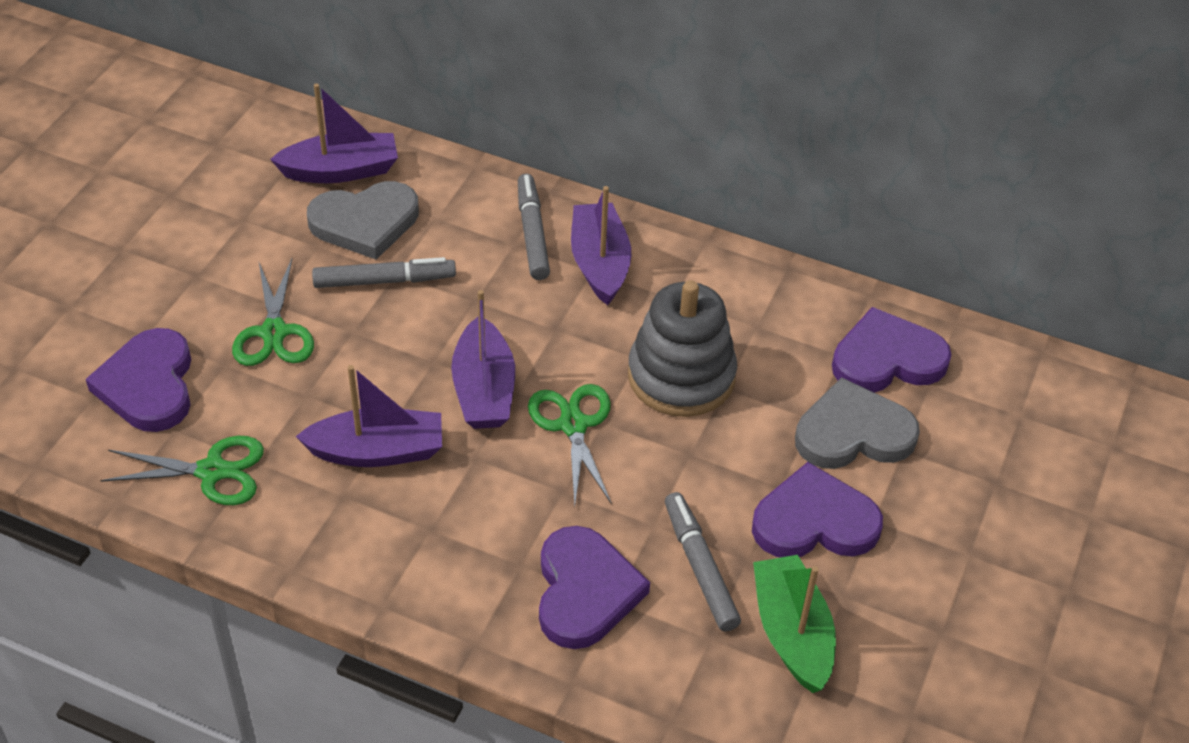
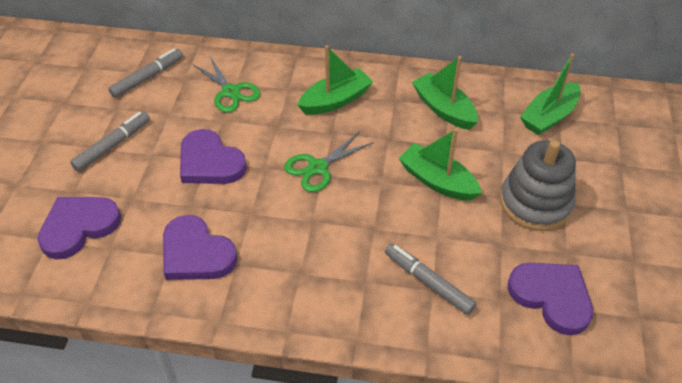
green boat: [753,555,836,693] = 1 -> [298,46,373,115] [398,128,482,201] [412,56,478,130] [520,53,581,135] = 4
green scissors: [100,436,264,505] [232,259,314,366] [528,384,611,506] = 3 -> [193,57,260,113] [284,131,374,192] = 2
grey heart: [307,181,419,260] [795,377,920,469] = 2 -> none = 0
purple boat: [270,83,398,183] [295,365,442,467] [451,290,515,429] [571,186,631,305] = 4 -> none = 0

